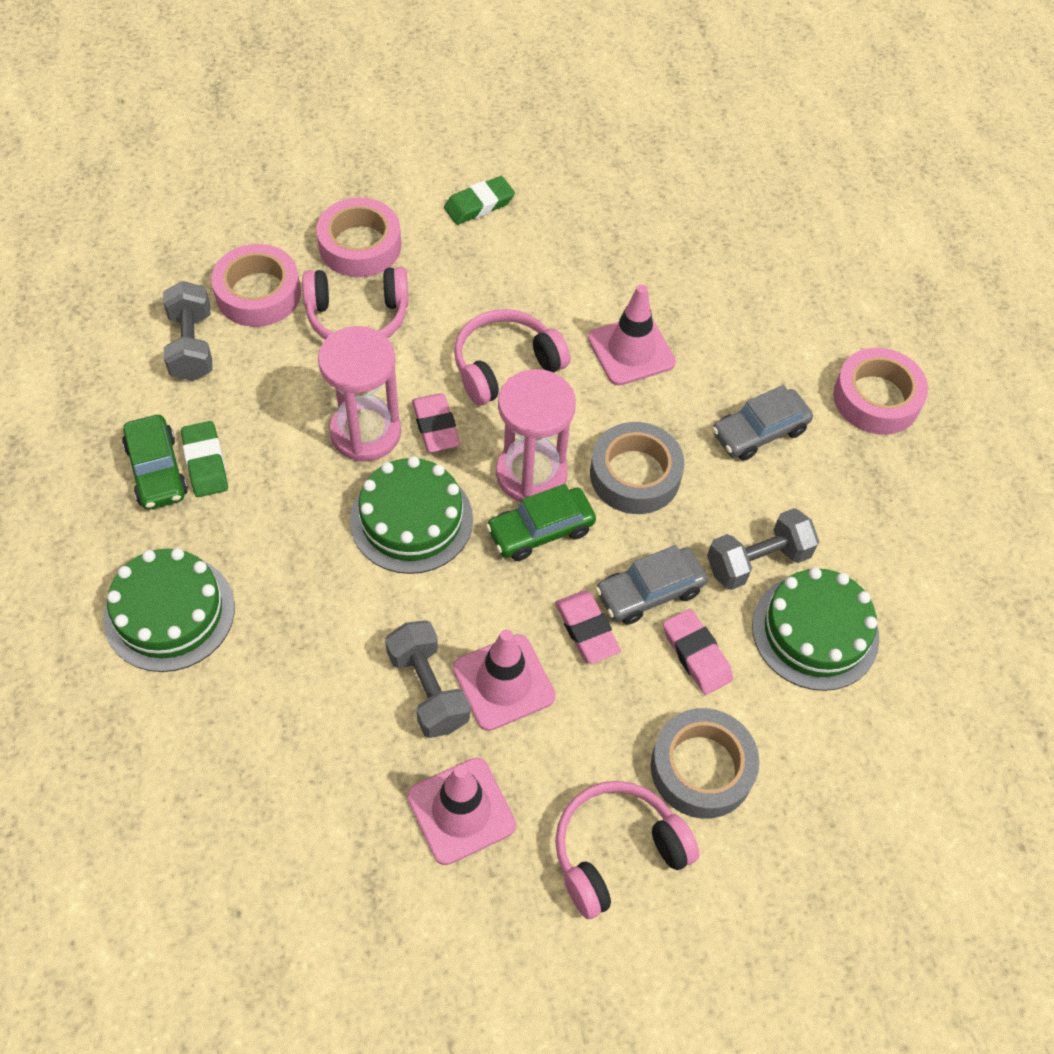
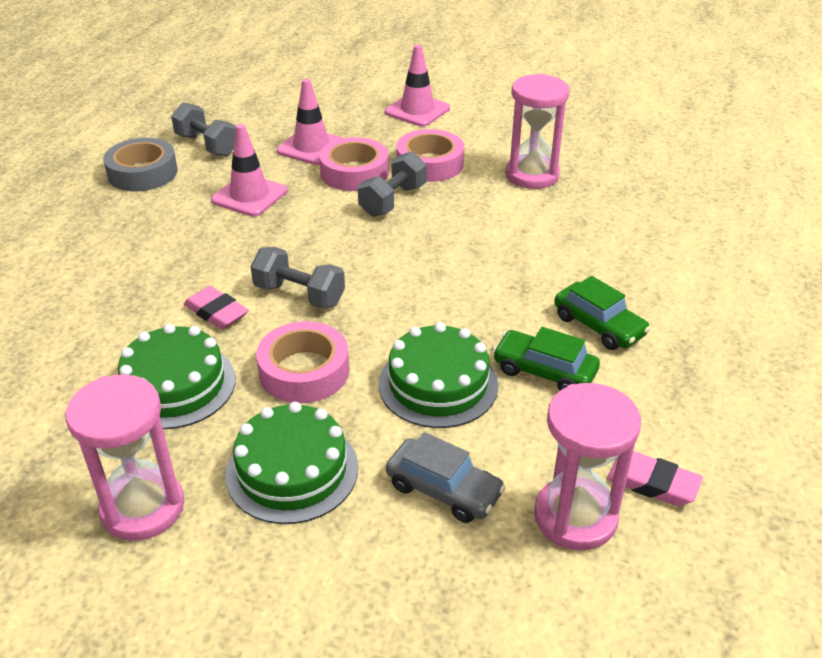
green eraser: [181,421,228,497] [444,176,515,225] = 2 -> none = 0
grey car: [595,545,707,625] [712,385,813,461] = 2 -> [386,432,506,523] = 1
grey tape: [590,422,685,514] [651,708,759,819] = 2 -> [103,138,178,191] = 1
pink eraser: [412,393,460,452] [555,591,621,664] [663,609,733,695] = 3 -> [184,286,249,329] [607,451,703,506] = 2
pink headphones: [302,267,409,340] [454,309,570,405] [555,781,699,919] = 3 -> none = 0
pink hourglass: [318,326,401,462] [496,369,576,502] = 2 -> [65,374,184,541] [505,74,570,189] [534,383,641,550] = 3

